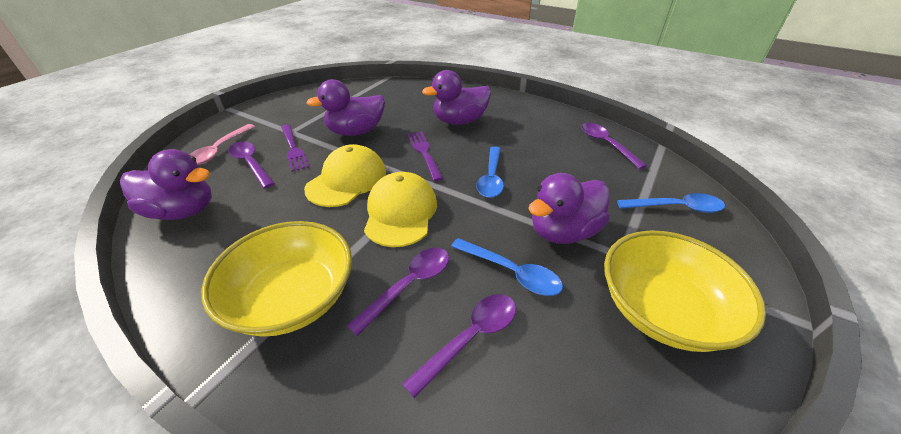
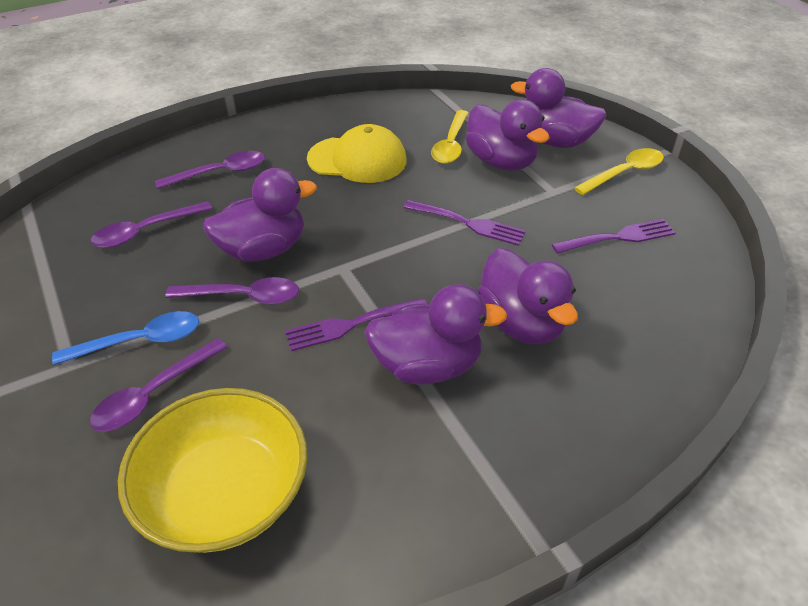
blue spoon: [451,238,563,296] [476,146,504,198] [617,193,725,213] = 3 -> [52,311,199,365] = 1
pink spoon: [189,124,255,165] = 1 -> none = 0
purple duck: [120,149,212,220] [307,79,385,136] [422,70,491,125] [528,173,610,244] = 4 -> [203,168,317,262] [365,284,507,385] [466,99,549,171] [478,248,578,344] [511,68,607,148] = 5
purple fork: [281,124,309,172] [407,131,444,181] = 2 -> [285,298,427,351] [403,200,526,246] [552,219,676,254] = 3
yellow bowl: [201,221,352,337] [604,231,766,352] = 2 -> [118,388,307,553] = 1
yellow cap: [304,144,386,207] [364,172,437,247] = 2 -> [307,124,406,183] = 1
yellow spoon: none = 0 -> [431,110,469,164] [574,148,664,195] = 2

